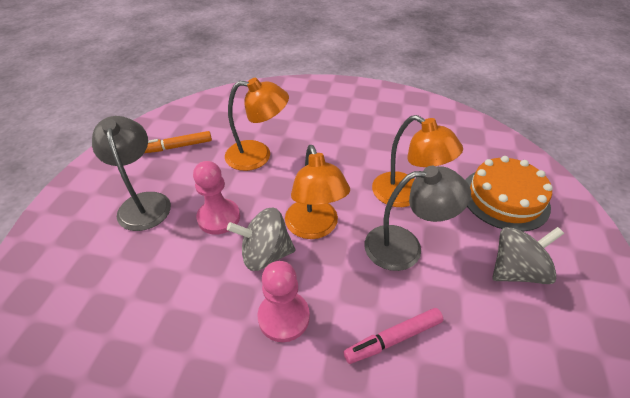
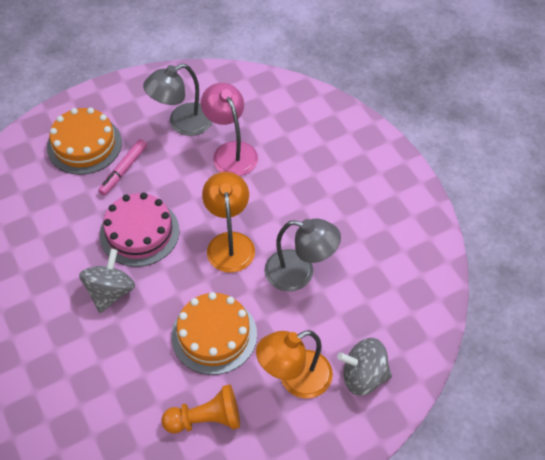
orange cake: [465,156,553,232] = 1 -> [47,107,122,175] [171,292,257,375] = 2
orange lamp: [225,78,289,171] [285,145,350,239] [372,115,463,207] = 3 -> [202,172,255,273] [256,330,333,398] = 2
orange marker: [145,131,212,153] = 1 -> none = 0
orange pawn: none = 0 -> [161,384,240,433] = 1
pink cake: none = 0 -> [100,192,179,267] = 1
pink lamp: none = 0 -> [201,83,258,176] = 1
pink pawn: [193,161,240,235] [258,261,310,342] = 2 -> none = 0

